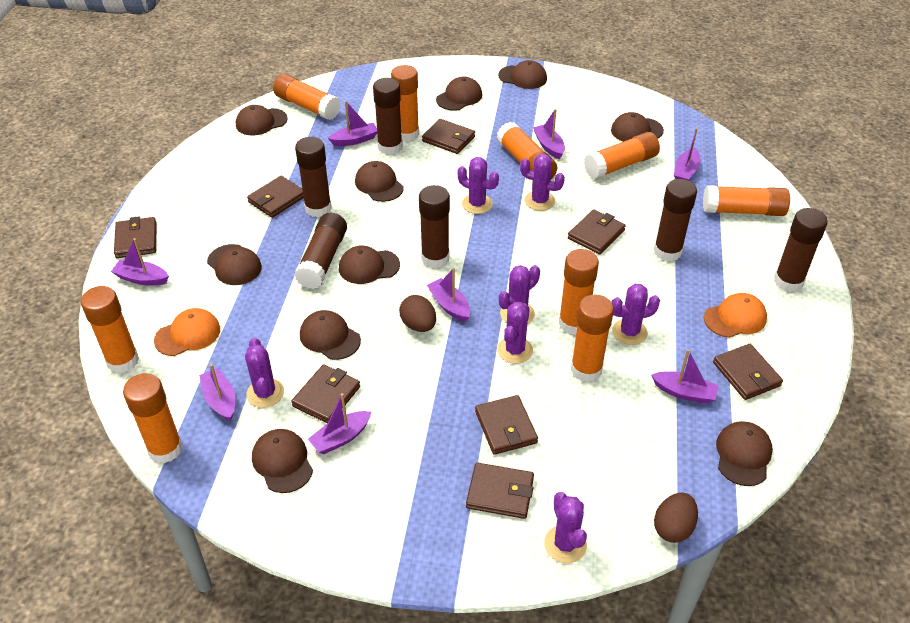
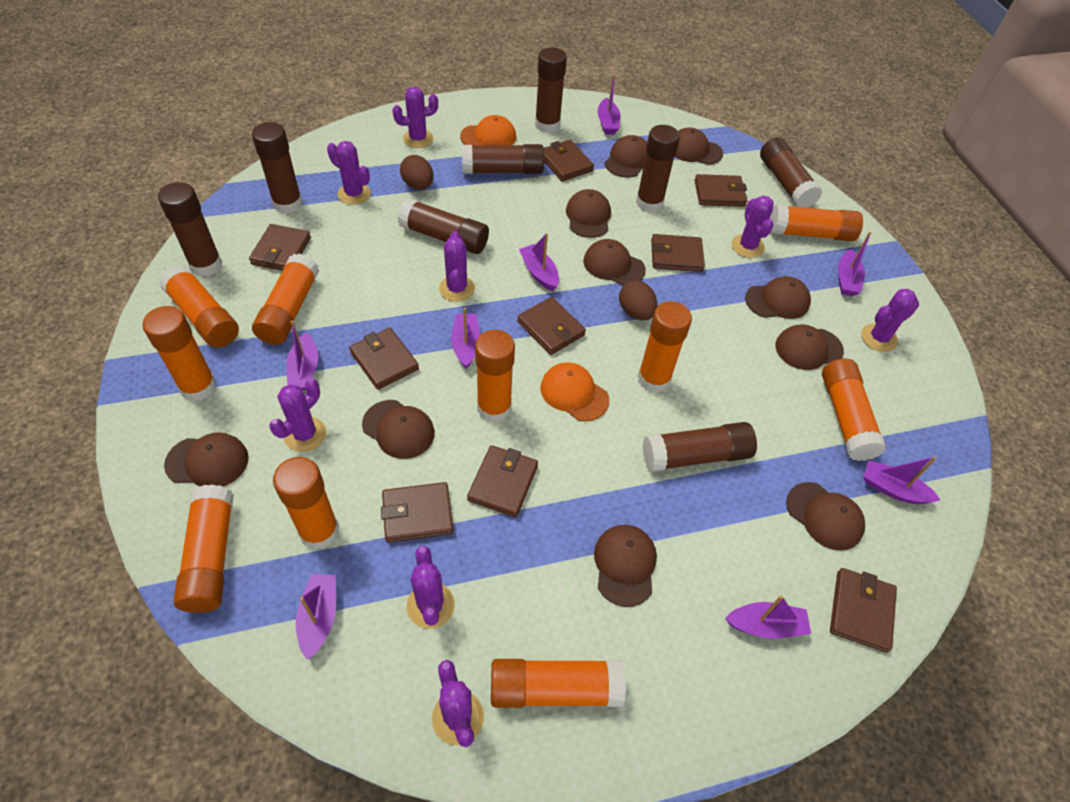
brown glue stick: [294,213,347,289] [295,137,332,217] [373,78,403,155] [419,185,450,268] [654,179,697,261] [774,208,828,292] = 6 -> [158,182,222,276] [252,122,303,214] [398,198,489,254] [462,144,544,174] [535,47,567,133] [636,125,680,213] [643,422,757,472] [760,137,822,208] = 8
brown wallet: [114,216,157,258] [247,176,304,218] [291,364,360,423] [422,119,475,154] [466,462,534,519] [475,395,538,455] [568,209,626,255] [713,344,783,400] = 8 -> [249,224,311,271] [349,328,419,390] [381,482,453,543] [467,445,538,517] [517,297,586,355] [544,140,594,181] [651,234,705,272] [695,174,747,207] [830,568,897,652] = 9
orange glue stick: [81,286,139,373] [123,373,183,463] [273,74,341,120] [391,65,419,141] [496,122,557,179] [559,249,599,335] [571,295,614,382] [584,132,660,179] [703,185,790,216] = 9 -> [142,306,217,402] [159,265,239,348] [173,484,234,613] [252,253,319,345] [273,457,339,550] [475,330,515,422] [491,659,626,708] [637,301,692,393] [770,204,863,241] [822,358,886,461] = 10
purple cactus: [245,338,284,408] [457,157,499,214] [497,302,533,364] [499,265,540,324] [520,154,565,211] [544,492,587,563] [611,284,660,345] = 7 -> [269,379,326,452] [327,141,371,205] [392,87,438,148] [407,546,455,629] [432,660,484,747] [439,231,475,302] [731,195,774,258] [861,289,919,352] = 8

